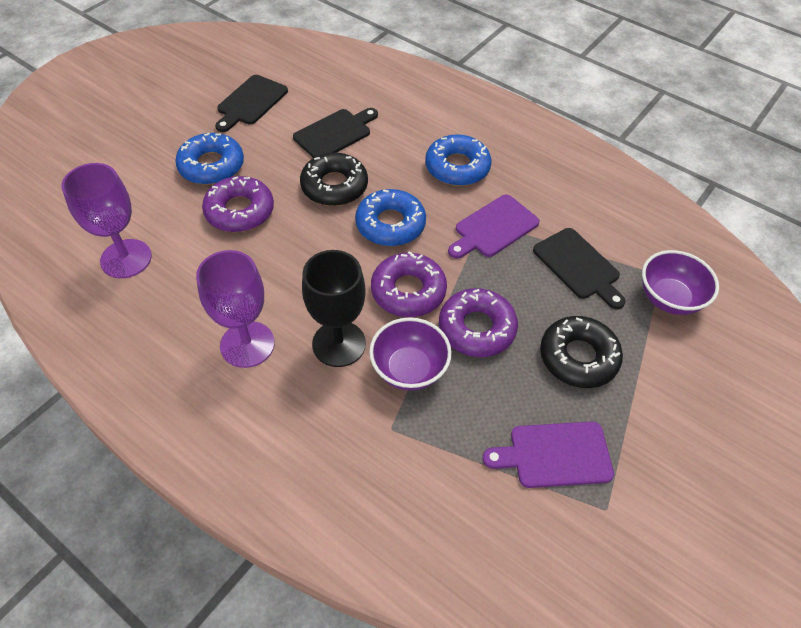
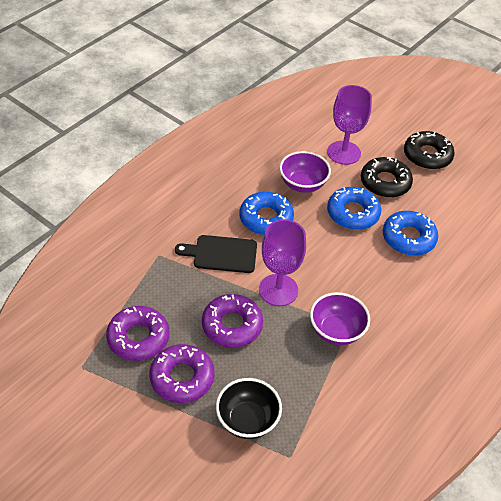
black bowl: none = 0 -> [216,378,282,439] = 1
black cutting board: [215,75,288,132] [293,108,378,158] [533,228,626,309] = 3 -> [175,235,257,273] = 1
black goblet: [302,250,366,367] = 1 -> none = 0
purple cutting board: [448,195,540,259] [483,422,614,488] = 2 -> none = 0

